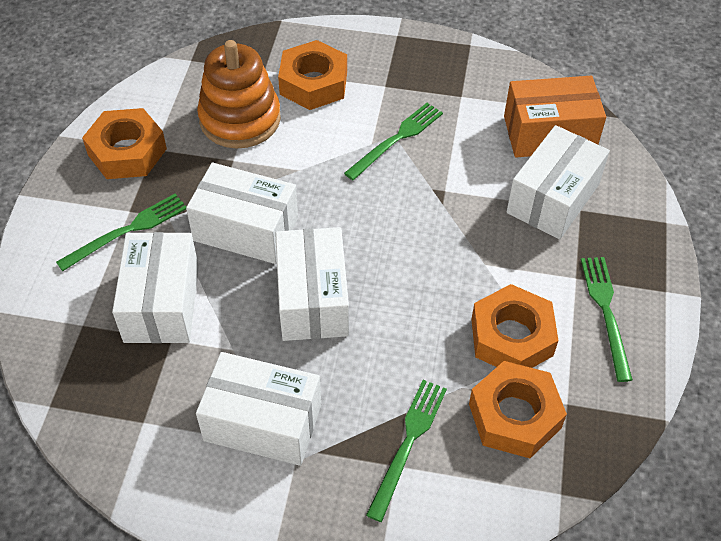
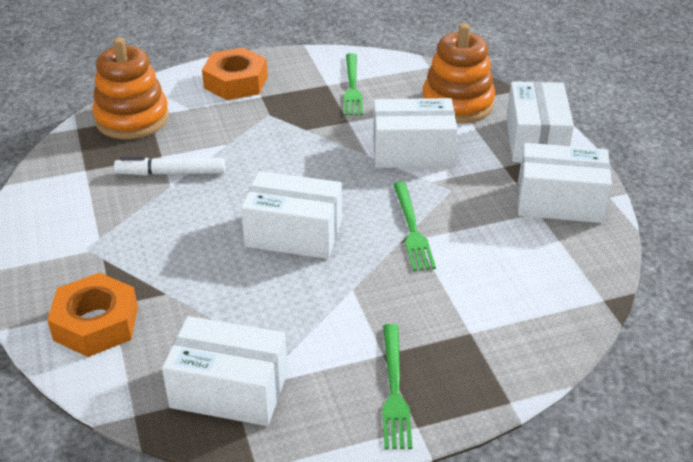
green fork: [56,194,187,271] [344,103,443,180] [366,380,447,522] [581,257,633,382] = 4 -> [344,53,363,115] [382,324,412,449] [393,182,436,271] = 3
orange box: [504,76,606,157] = 1 -> none = 0
orange nut: [82,108,167,179] [278,40,347,110] [469,361,567,458] [471,284,559,368] = 4 -> [47,272,138,357] [202,47,268,100] = 2
orange stacking toy: [197,40,281,148] = 1 -> [92,37,169,139] [422,23,495,124] = 2
white marker: none = 0 -> [114,157,225,175] = 1

